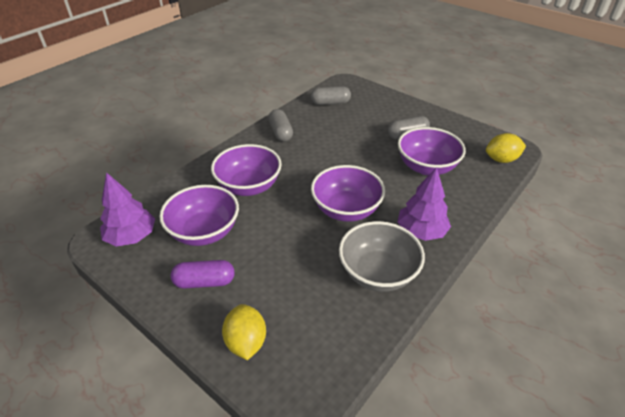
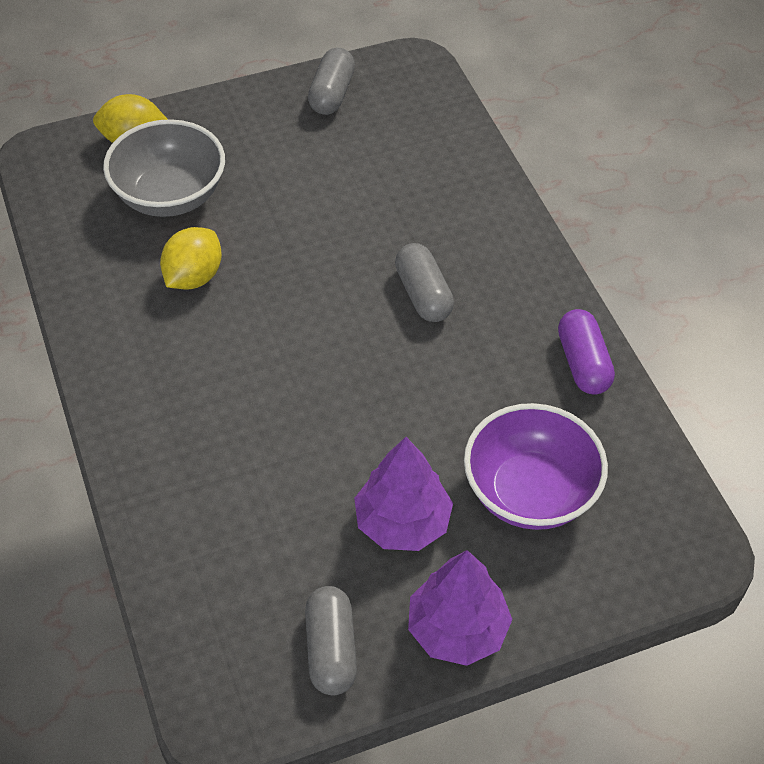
purple bowl: [159,185,239,246] [211,144,282,196] [311,165,385,222] [398,127,466,175] = 4 -> [464,403,608,530] = 1

